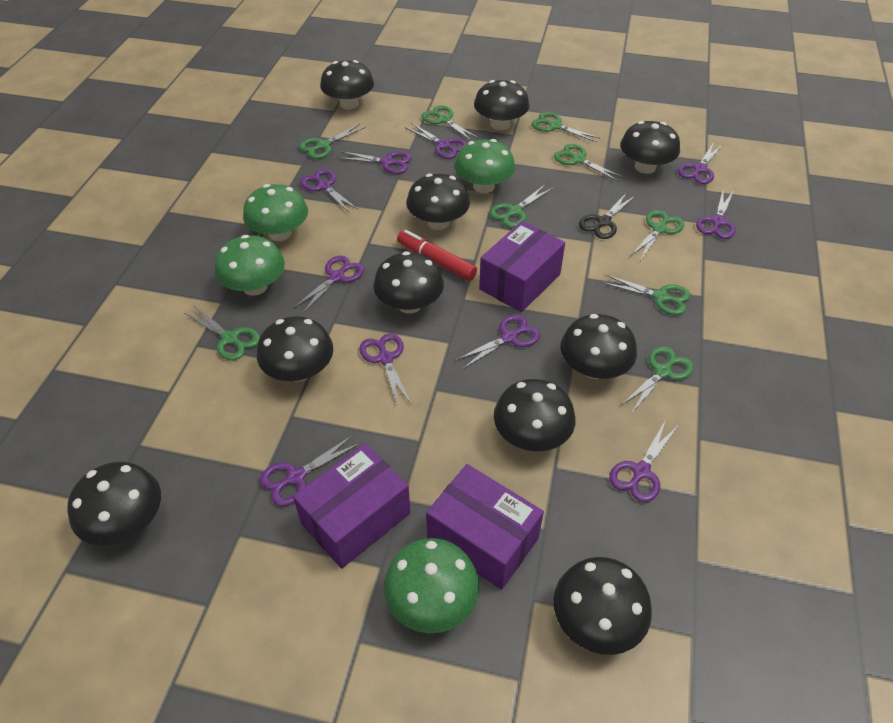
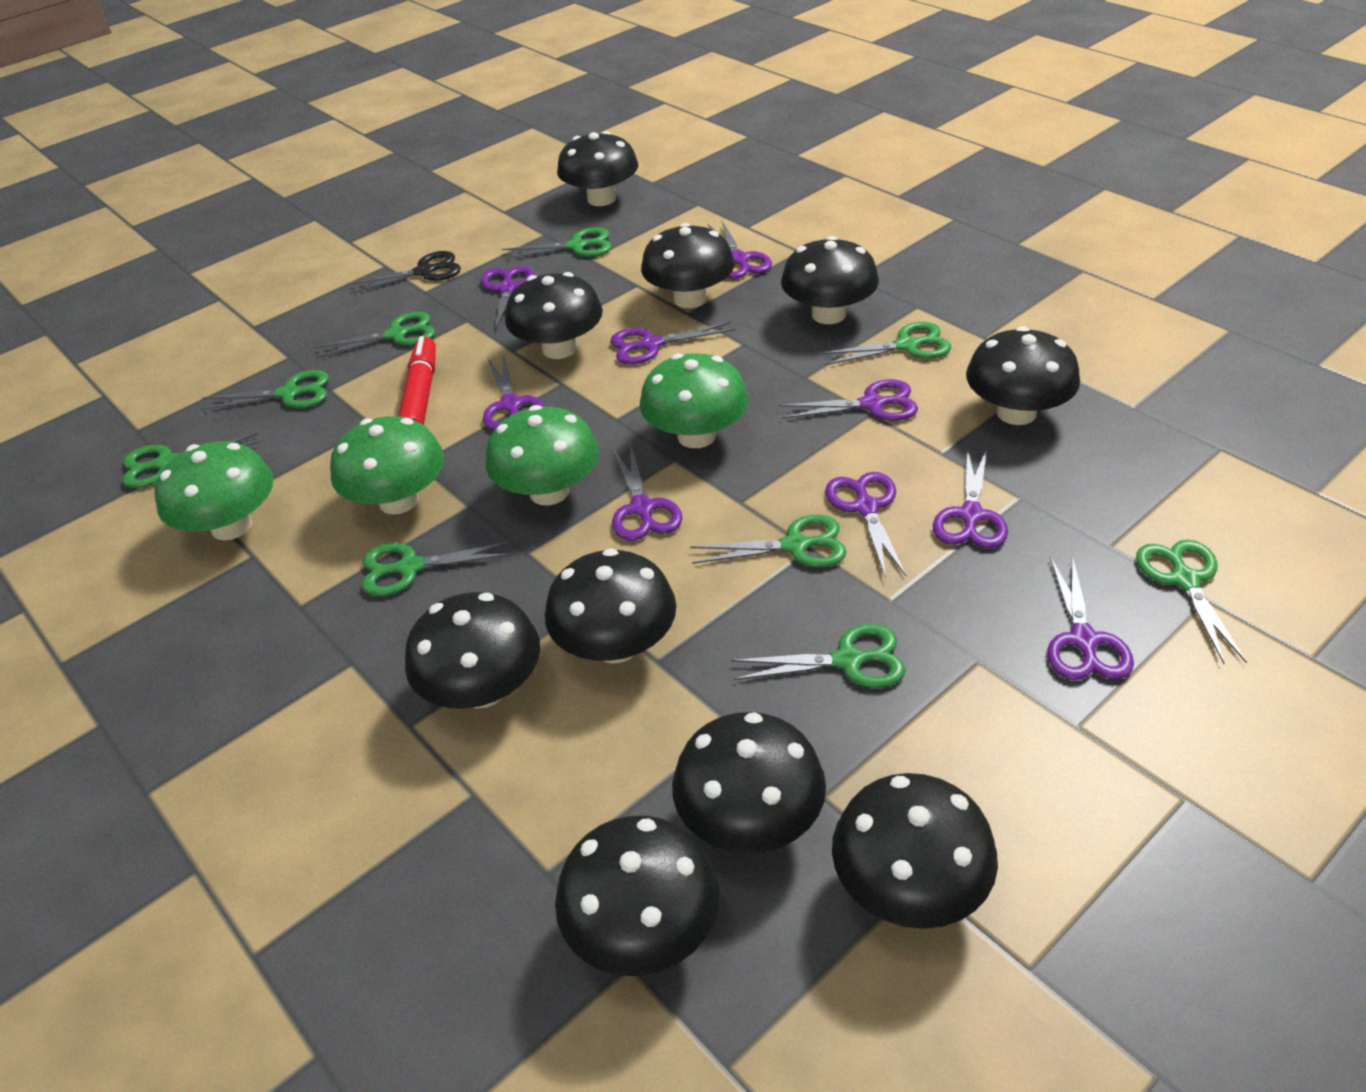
purple box: [293,443,411,569] [426,464,544,590] [479,221,565,312] = 3 -> none = 0
purple scissors: [260,435,361,506] [293,256,364,314] [300,169,358,212] [337,151,412,174] [359,333,411,407] [405,123,467,159] [455,315,540,369] [609,421,678,502] [678,142,722,184] [696,190,736,239] = 10 -> [481,266,535,331] [483,353,545,430] [610,322,735,364] [612,443,683,541] [708,220,772,279] [779,379,918,421] [825,472,906,578] [933,447,1008,549] [1047,555,1134,680] = 9

